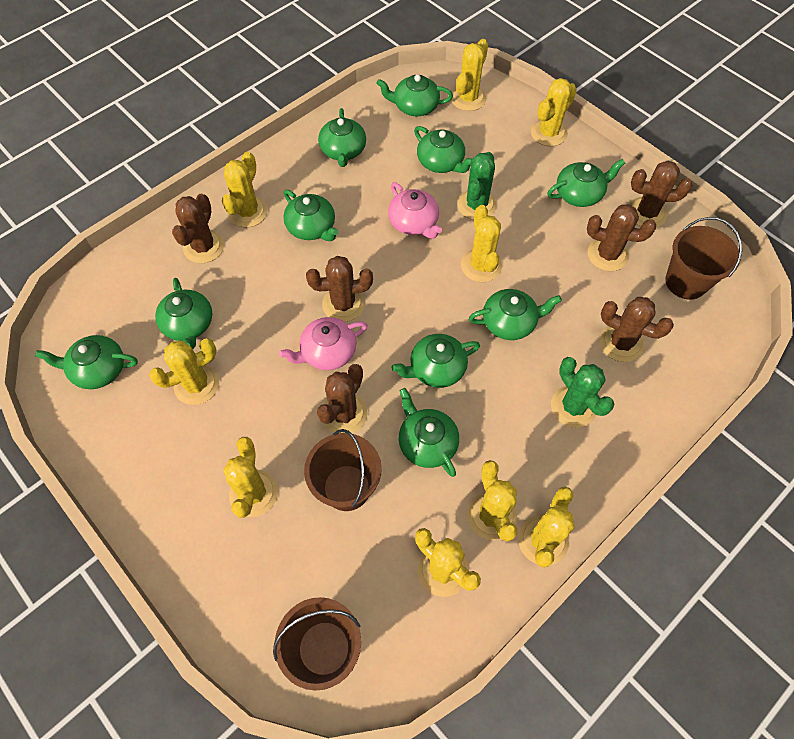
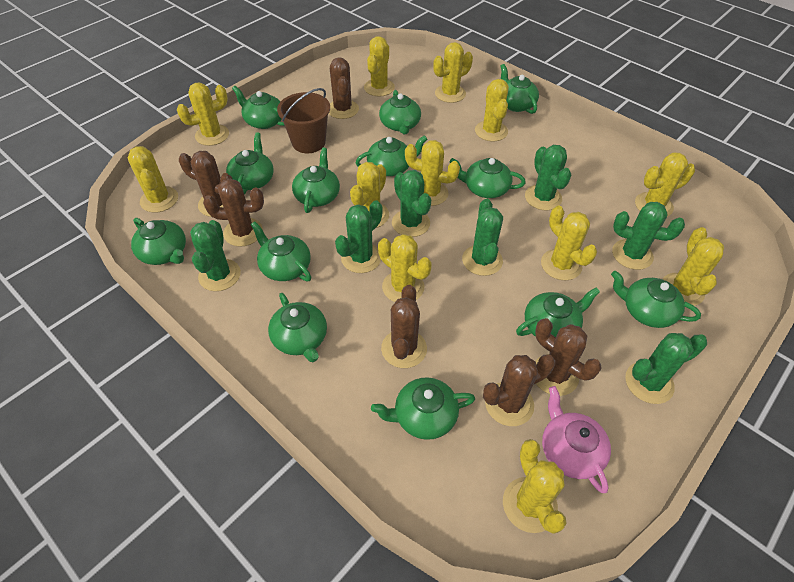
brown bucket: [273,597,361,691] [304,429,381,511] [665,217,742,300] = 3 -> [277,88,330,153] = 1
green cactus: [457,152,497,220] [551,357,615,428] = 2 -> [190,220,241,291] [335,200,383,273] [392,170,431,237] [462,199,503,276] [525,145,571,211] [612,202,685,270] [625,333,707,404] = 7
green teapot: [35,335,138,389] [155,278,212,349] [283,190,338,241] [318,108,366,167] [376,75,453,116] [392,334,480,388] [399,388,459,477] [414,126,472,173] [469,289,562,340] [547,159,625,207] = 10 -> [131,218,186,265] [226,132,274,194] [232,86,285,129] [251,222,311,281] [268,293,327,362] [292,147,340,213] [356,135,427,176] [371,377,475,440] [379,90,421,134] [449,158,526,198] [500,64,539,114] [516,287,600,337] [611,271,701,328] = 13
pink teapot: [279,317,368,370] [388,182,442,239] = 2 -> [542,386,611,493] = 1
yellow cactus: [149,338,219,405] [222,152,268,227] [223,437,278,518] [415,528,481,597] [451,39,488,111] [461,205,502,282] [467,460,517,542] [518,487,575,568] [531,78,577,146] = 9 -> [128,146,178,213] [177,83,229,146] [350,162,389,228] [364,36,395,97] [378,234,432,302] [405,140,460,206] [433,42,473,103] [475,79,509,141] [503,439,567,534] [541,206,597,280] [635,152,695,217] [662,227,724,306] = 12

